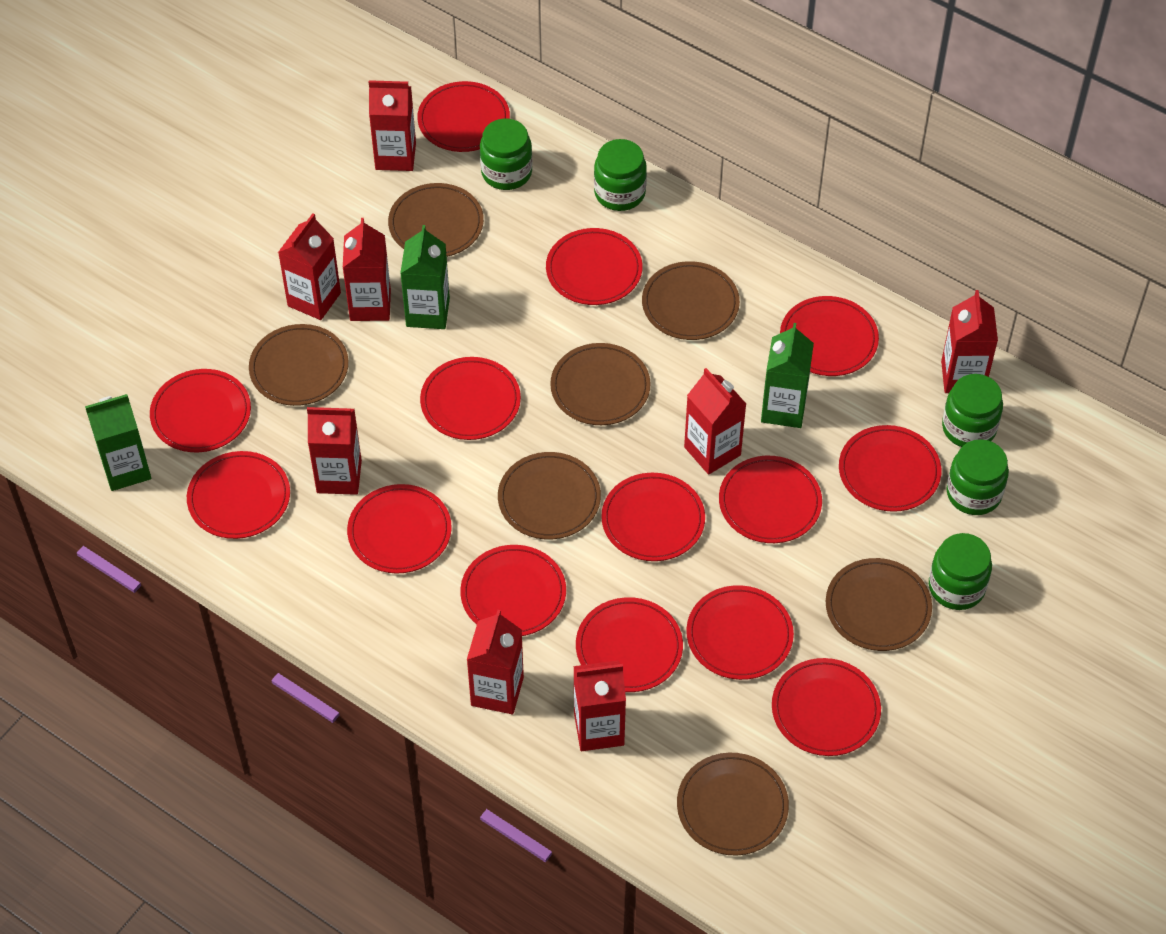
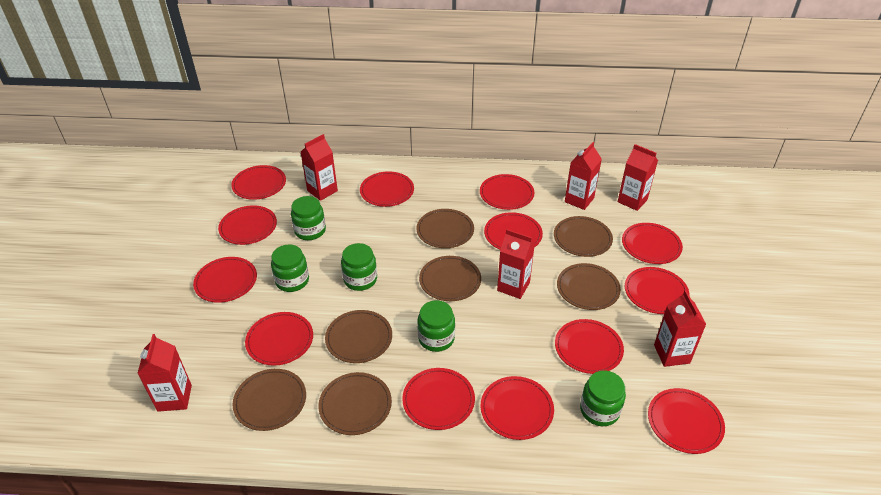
green carton: [85,394,151,491] [400,225,450,329] [761,323,814,428] = 3 -> none = 0
red carton: [278,213,341,320] [307,407,362,495] [343,218,391,321] [369,80,416,171] [467,610,524,714] [574,660,626,751] [684,368,746,475] [941,290,998,393] = 8 -> [137,334,192,412] [301,134,338,201] [497,229,535,299] [565,142,602,210] [618,144,658,211] [654,290,707,367] = 6
red plate: [150,369,251,452] [187,451,290,539] [347,484,452,574] [417,81,510,152] [420,357,521,440] [460,545,566,636] [546,228,642,305] [576,597,683,692] [601,473,705,561] [686,585,794,680] [719,456,822,543] [772,658,881,756] [780,296,879,376] [839,425,941,512] = 14 -> [193,257,257,303] [218,205,277,245] [231,165,286,200] [245,312,313,366] [360,171,414,207] [402,368,475,430] [480,174,534,210] [481,376,554,440] [484,212,543,249] [555,319,624,374] [622,223,683,264] [625,267,690,314] [648,388,725,454] = 13

